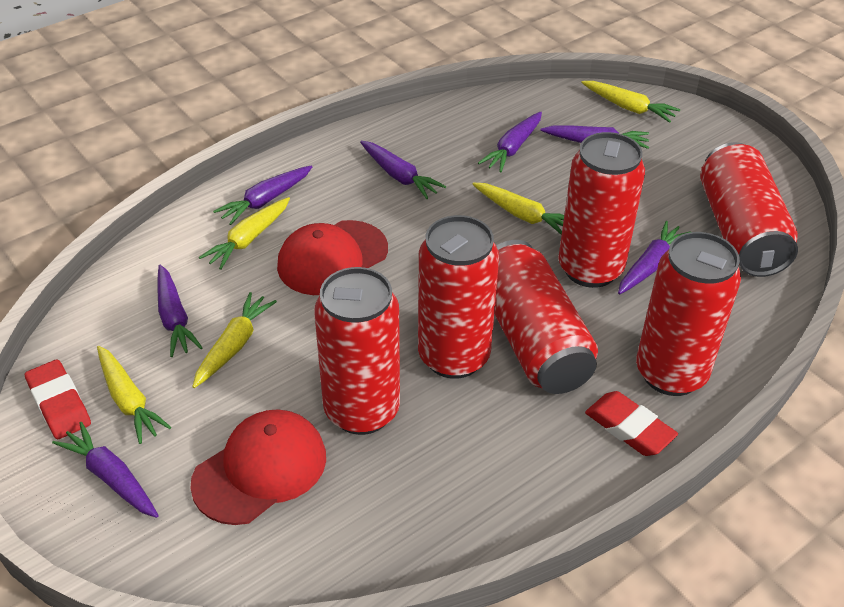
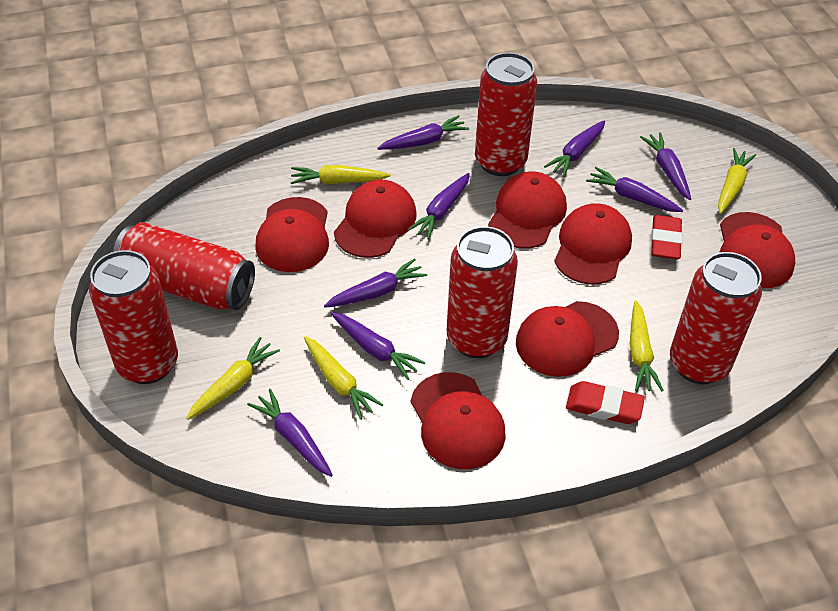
purple carrot: [52,422,159,518] [158,265,203,357] [213,165,312,225] [360,141,446,199] [478,112,542,172] [540,126,649,149] [618,221,691,294] = 7 -> [247,389,333,477] [324,258,427,308] [331,312,425,380] [377,115,469,150] [407,173,470,239] [544,120,605,177] [586,167,683,212] [640,132,691,200] = 8
red can: [314,267,400,435] [418,215,499,379] [494,240,598,394] [558,132,645,288] [636,232,741,396] [700,142,798,277] = 6 -> [89,250,178,384] [113,222,255,310] [447,226,518,358] [475,52,537,176] [670,252,762,384] = 5
red cap: [190,410,326,525] [277,220,388,295] = 2 -> [256,197,329,272] [334,180,417,258] [411,372,506,469] [488,171,567,249] [516,301,619,377] [554,203,632,285] [719,212,795,288] = 7

